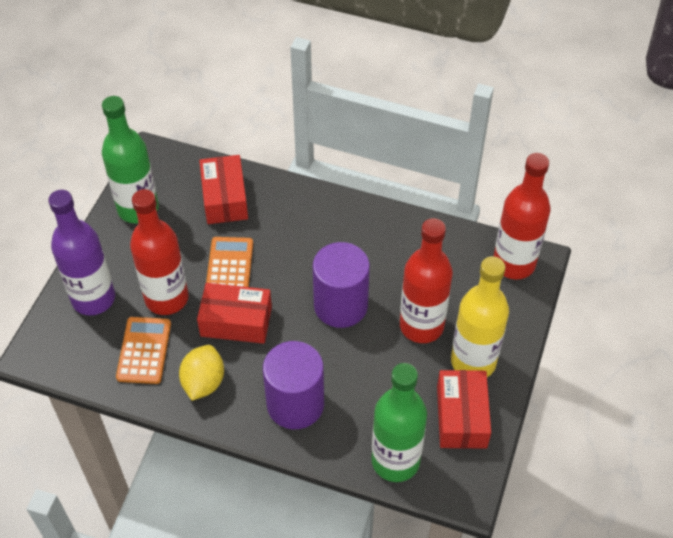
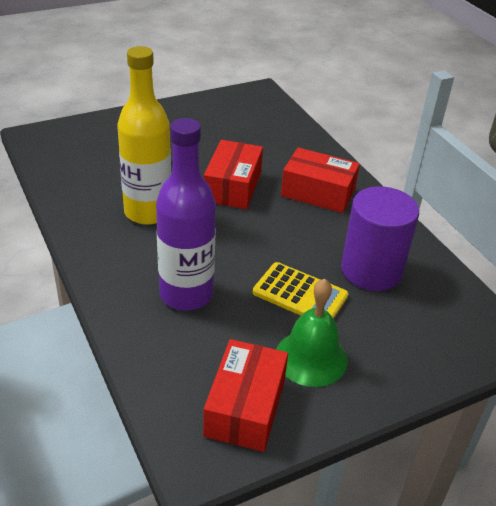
green bell: none = 0 -> [276,279,348,387] = 1
green bottle: [102,96,159,223] [371,363,427,482] = 2 -> none = 0
orange calculator: [116,317,171,384] [206,237,253,287] = 2 -> none = 0
purple cylinder: [263,341,324,429] [313,242,370,328] = 2 -> [341,186,419,291] = 1
red bottle: [130,189,189,315] [400,218,453,343] [494,153,551,279] = 3 -> none = 0
yellow calculator: none = 0 -> [253,262,349,319] = 1
yellow lemon: [179,345,224,401] = 1 -> none = 0

